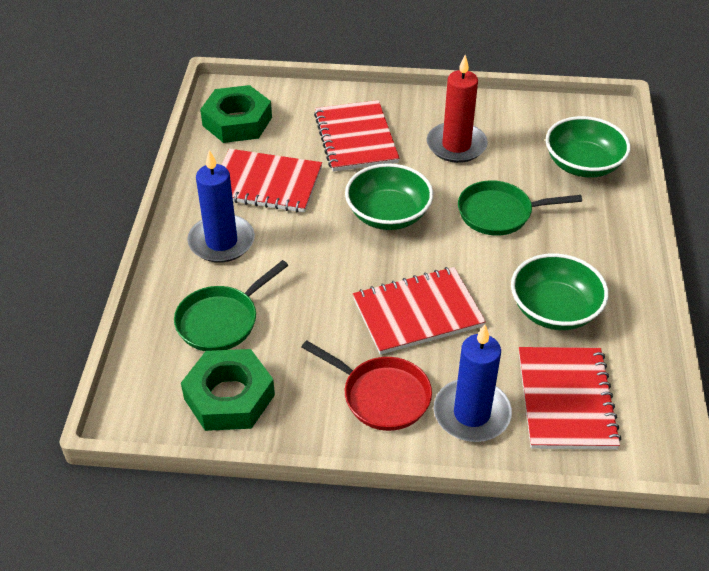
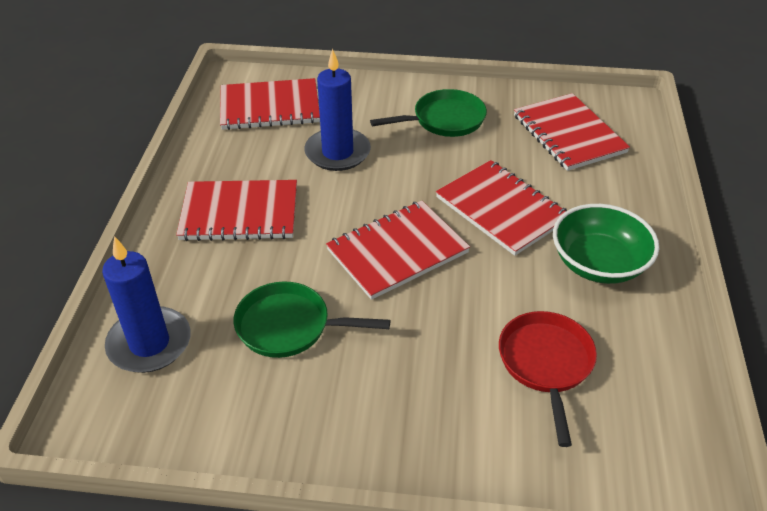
green bowl: [345,163,433,230] [511,253,609,330] [545,116,631,178] = 3 -> [553,204,659,284] = 1
green nut: [181,349,275,431] [200,85,272,143] = 2 -> none = 0
red candle: [427,55,488,163] = 1 -> none = 0
red notebook: [222,149,322,213] [314,100,399,171] [353,267,486,355] [519,347,621,449] = 4 -> [176,180,297,241] [220,78,320,130] [326,201,470,300] [436,160,567,256] [514,93,630,171] = 5

